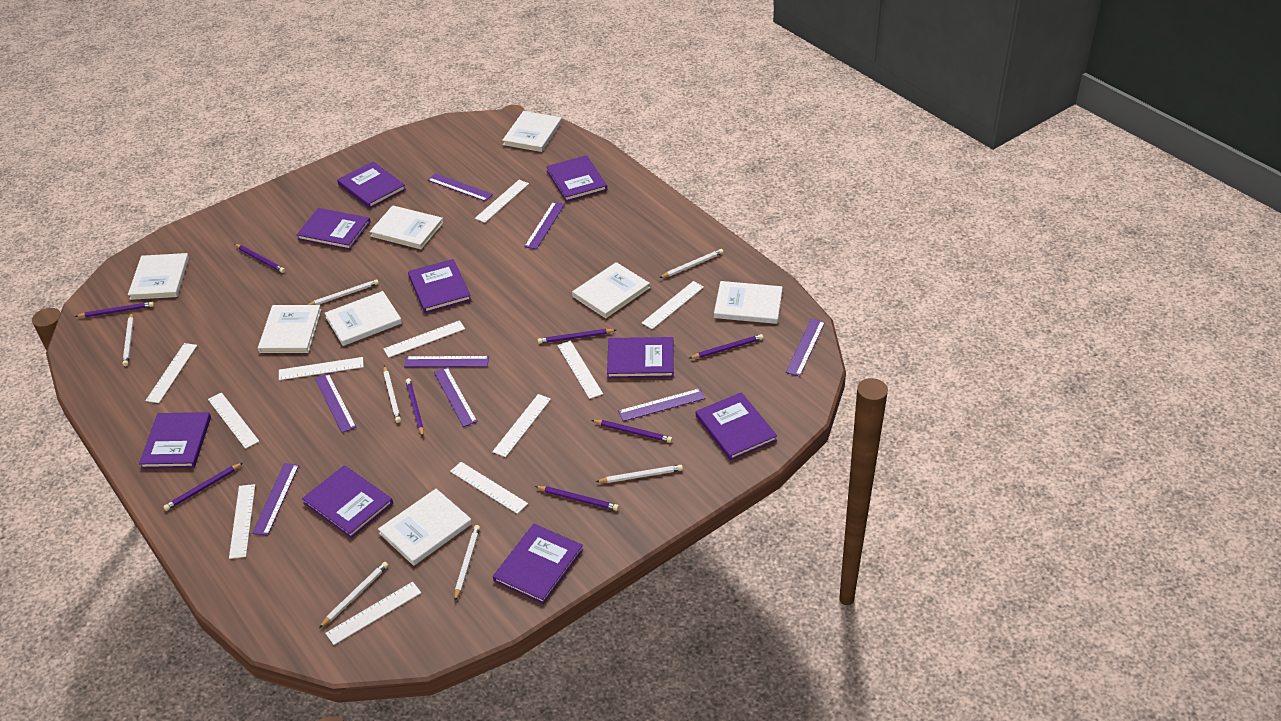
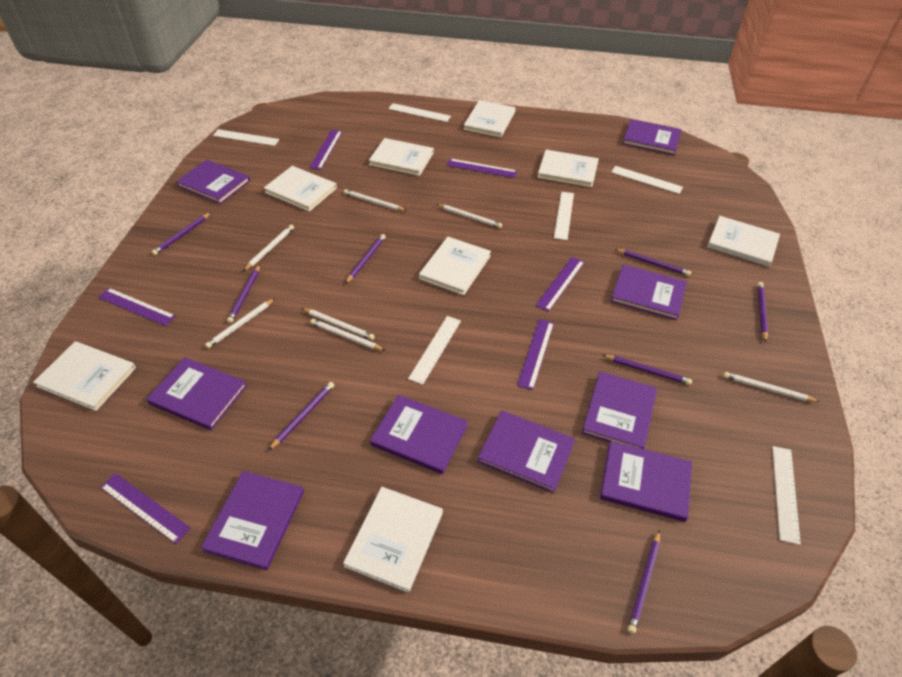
purple ruler: [252,463,299,536] [315,373,356,433] [404,356,489,367] [428,173,493,202] [434,367,478,427] [524,202,565,250] [618,388,705,422] [786,318,825,376] = 8 -> [98,288,176,326] [100,473,191,544] [309,130,342,170] [447,158,517,178] [517,319,554,390] [535,257,585,312] = 6
white ruler: [145,343,197,403] [208,393,259,449] [229,484,255,559] [279,357,364,380] [325,582,421,645] [383,320,465,358] [450,462,528,514] [475,180,529,223] [492,394,551,457] [557,341,603,399] [642,281,704,329] = 11 -> [213,129,279,146] [388,103,451,122] [408,316,461,385] [554,192,574,240] [611,166,683,194] [772,446,801,545] = 6

